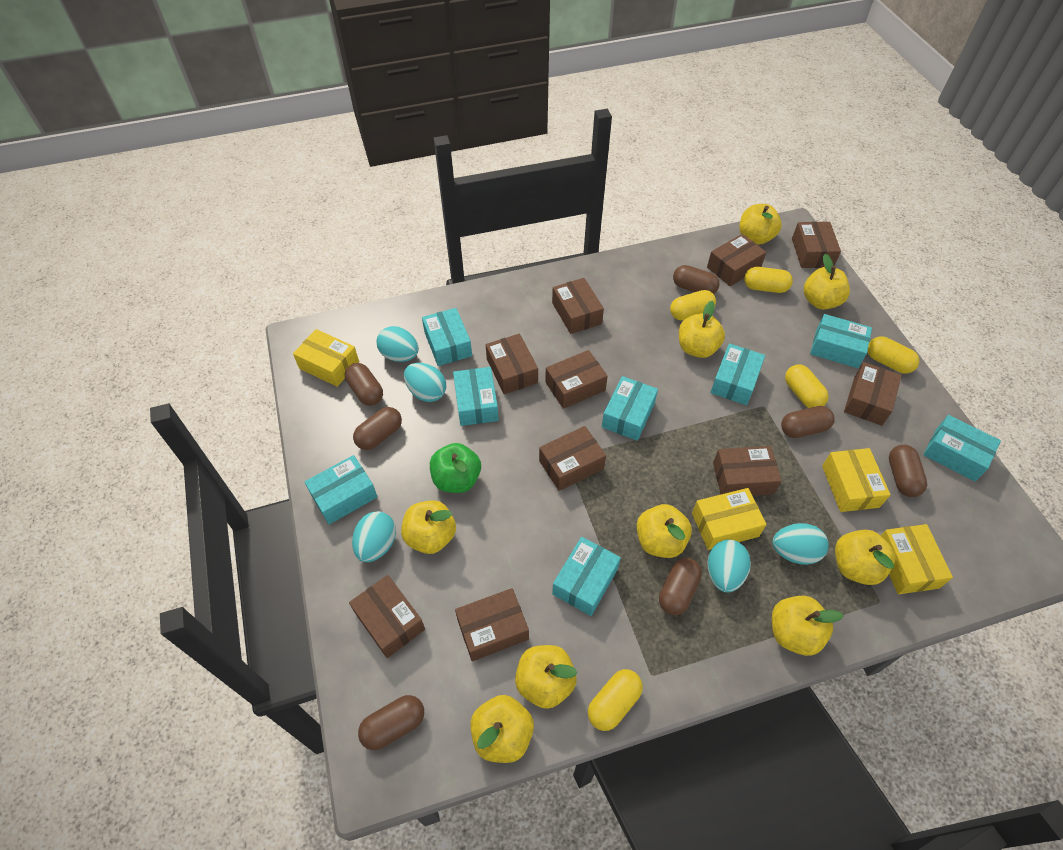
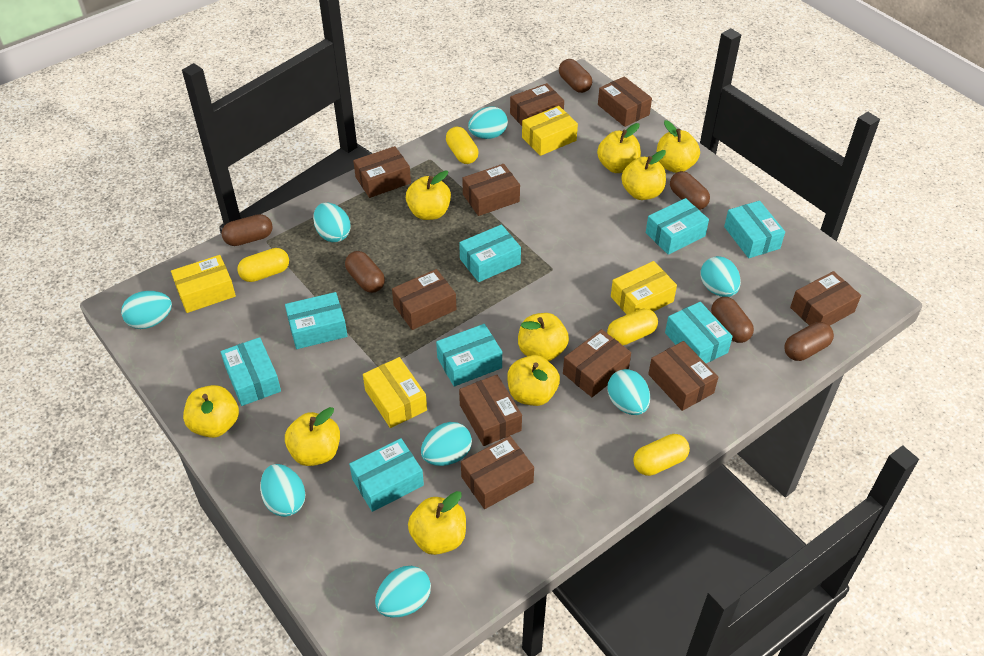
brown capsule: [345,363,383,406] [353,407,402,450] [358,695,424,750] [659,558,702,615] [673,265,720,294] [781,406,835,438] [889,445,927,497] = 7 -> [222,214,273,246] [345,251,385,293] [559,59,592,93] [670,171,710,210] [711,297,754,343] [784,322,834,361] = 6
green apple: [430,443,481,493] = 1 -> none = 0
turquoise egg: [352,511,396,562] [376,326,419,362] [404,363,446,402] [707,539,751,592] [772,523,829,565] = 5 -> [121,291,172,329] [260,464,306,517] [313,203,350,242] [375,566,431,618] [421,422,472,466] [468,106,508,139] [607,369,650,415] [700,256,741,297] = 8
yellow capsule: [588,669,643,731] [670,290,716,320] [744,267,793,293] [785,365,829,408] [867,336,919,374] = 5 -> [237,248,289,282] [446,127,479,164] [607,309,658,345] [633,434,690,476] = 4

